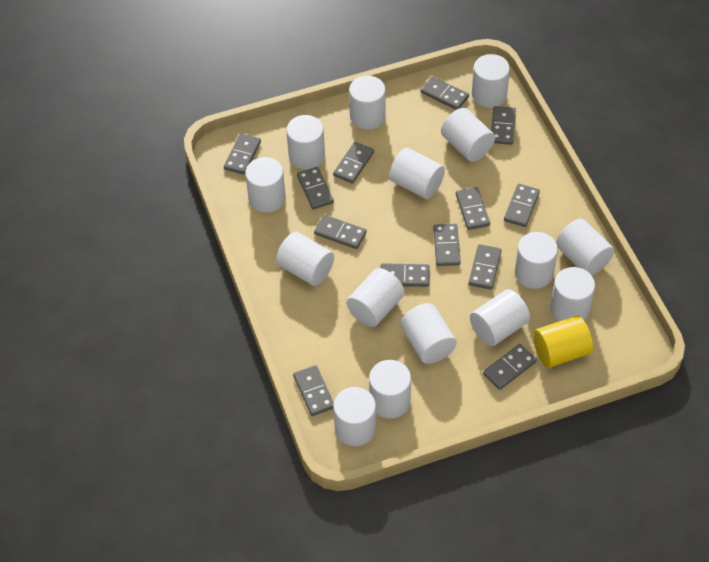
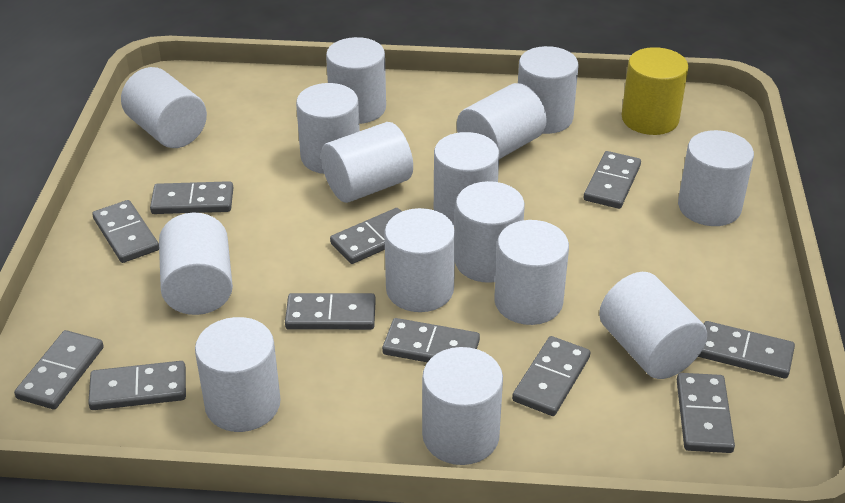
grey domino: [224,133,261,175] [293,365,334,416] [297,167,334,209] [314,215,367,249] [333,142,374,183] [381,263,430,287] [420,76,469,110] [433,224,461,266] [456,187,490,230] [469,244,502,290] [483,344,537,390] [491,106,516,145] [504,184,540,227] = 13 -> [14,330,104,409] [88,361,186,410] [92,200,159,263] [150,181,233,214] [285,293,376,330] [330,208,402,264] [382,318,480,362] [512,336,590,416] [584,151,641,209] [677,373,735,453] [698,321,795,379] = 11

